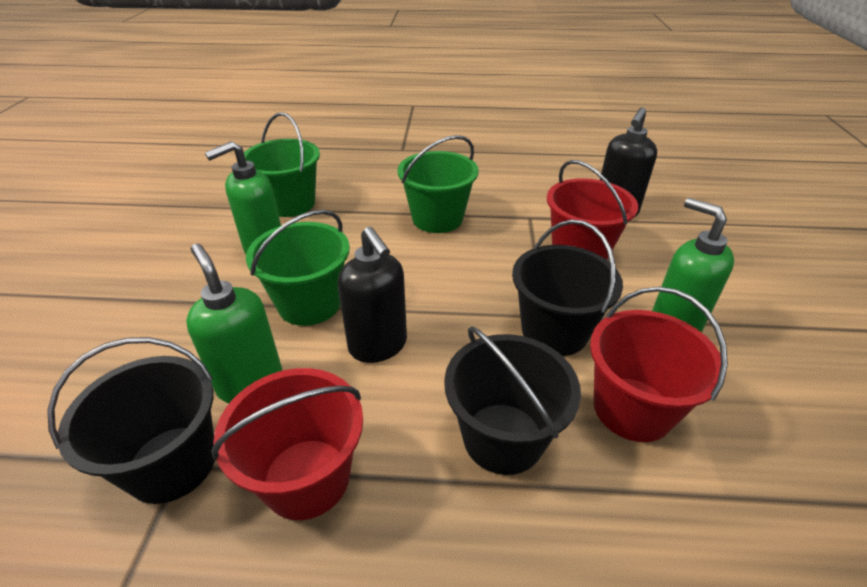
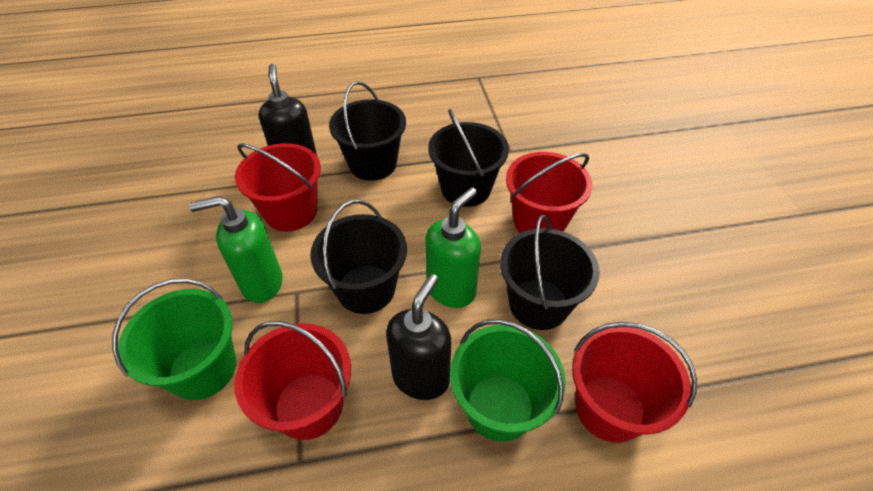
black bucket: [47,337,215,504] [444,326,581,475] [512,219,623,356] = 3 -> [310,200,407,314] [329,81,406,181] [428,109,509,207] [500,215,600,330] = 4
green bucket: [244,112,320,217] [246,210,350,326] [398,135,479,233] = 3 -> [112,279,236,400] [450,319,566,442] = 2
green soap dispenser: [186,244,282,403] [205,141,281,254] [652,198,734,333] = 3 -> [189,196,283,303] [425,187,481,308] = 2
red bucket: [211,368,363,520] [547,160,638,260] [590,287,728,442] = 3 -> [234,321,351,440] [235,143,321,231] [506,152,592,233] [572,322,697,443] = 4

